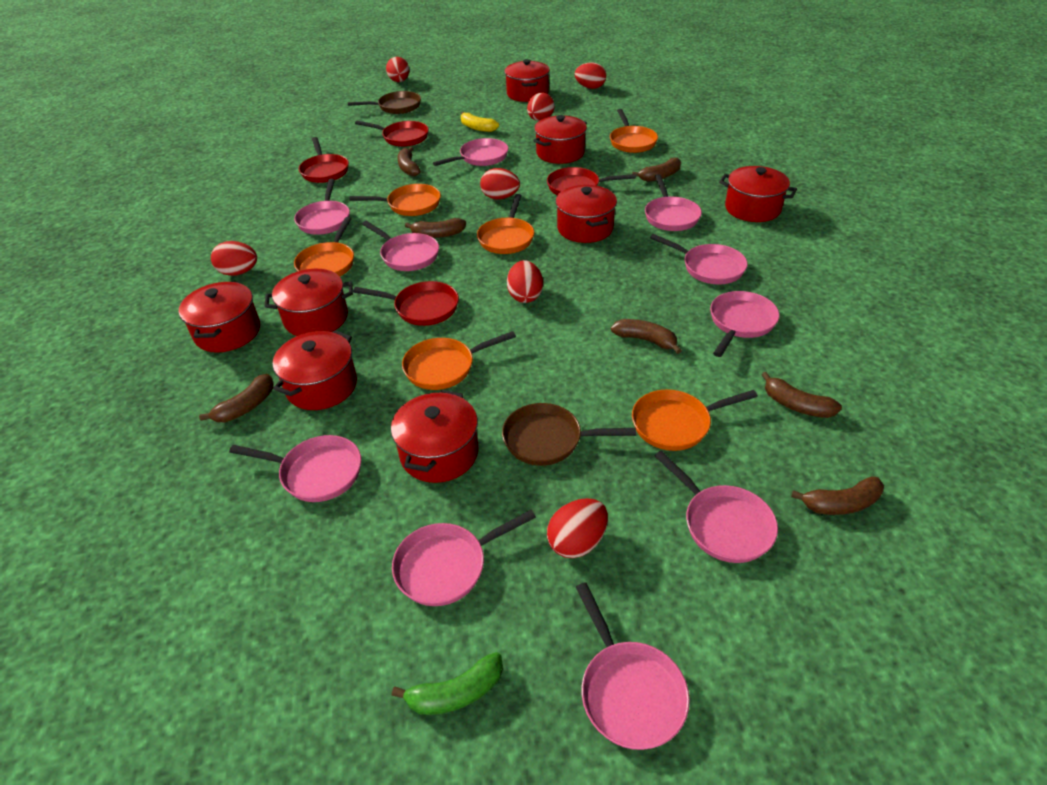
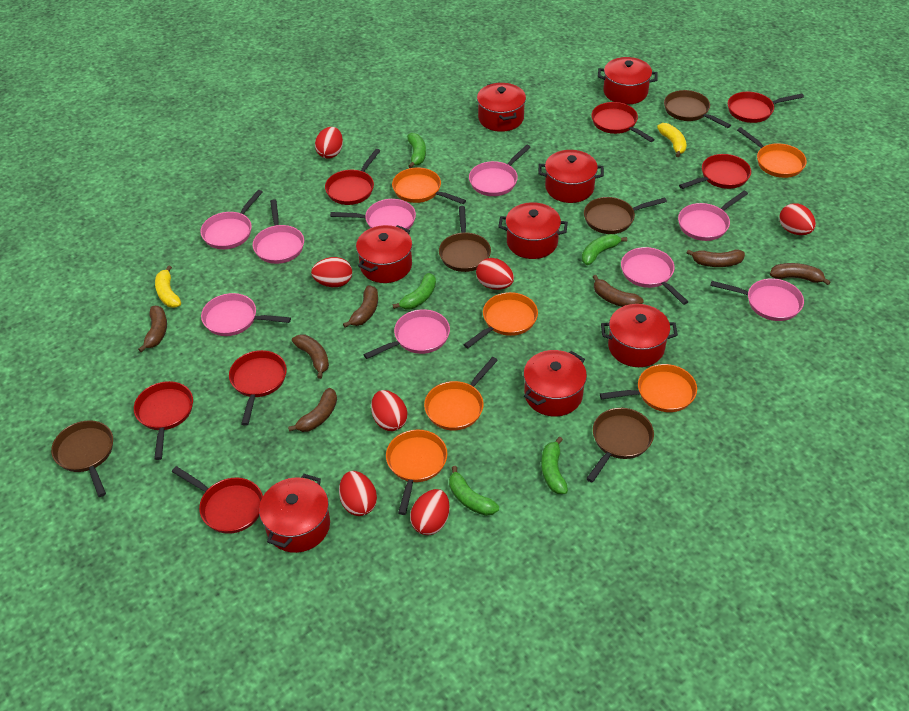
brown pan: [347,91,421,114] [502,403,636,466] = 2 -> [51,420,113,497] [439,206,491,272] [584,197,667,234] [586,408,654,483] [664,90,731,128] = 5
green banana: [392,652,503,715] = 1 -> [393,273,436,309] [407,133,426,168] [449,466,499,516] [541,437,568,494] [582,234,627,265] = 5
pink pan: [229,435,361,502] [294,179,350,235] [362,221,439,271] [392,510,536,606] [433,138,508,166] [576,582,690,750] [645,174,702,231] [650,234,748,284] [655,451,778,563] [710,291,780,357] = 10 -> [200,190,263,249] [201,293,291,336] [253,199,304,264] [330,199,416,230] [363,309,450,359] [469,145,531,196] [621,247,688,305] [678,191,748,241] [710,278,804,321] = 9
red pan: [299,137,349,183] [353,281,459,326] [355,121,429,147] [547,167,636,195] = 4 -> [134,381,193,460] [172,466,263,534] [229,350,287,426] [325,149,380,205] [591,102,655,142] [679,154,751,189] [728,92,804,123] = 7
yellow banana: [461,112,499,132] = 1 -> [155,265,181,308] [657,123,687,157] = 2

